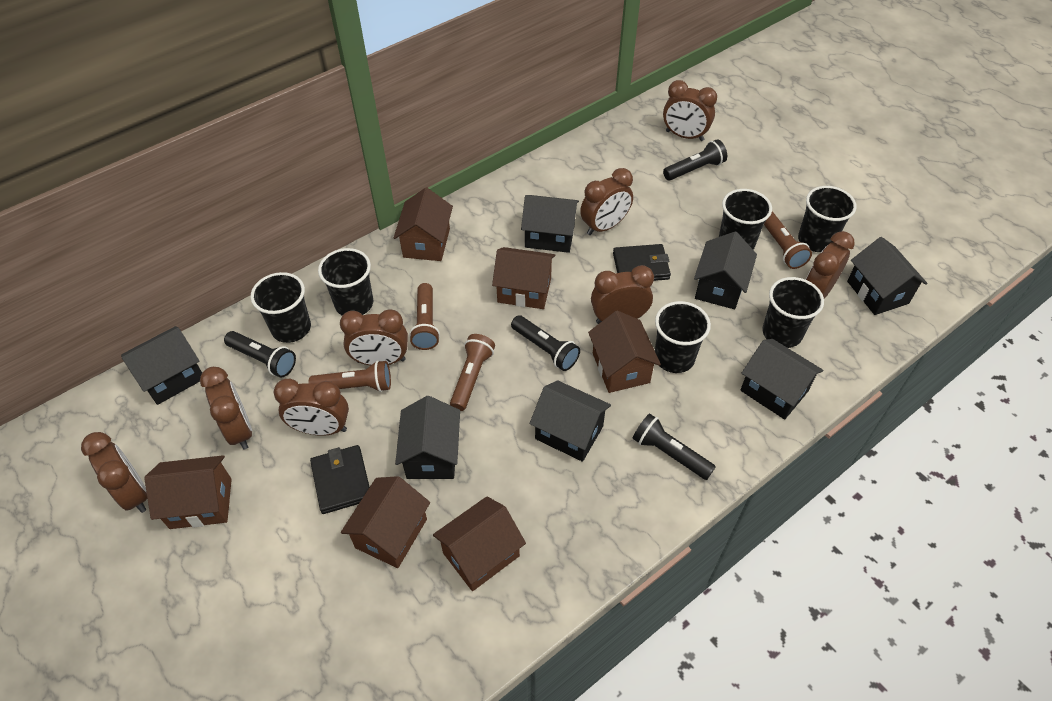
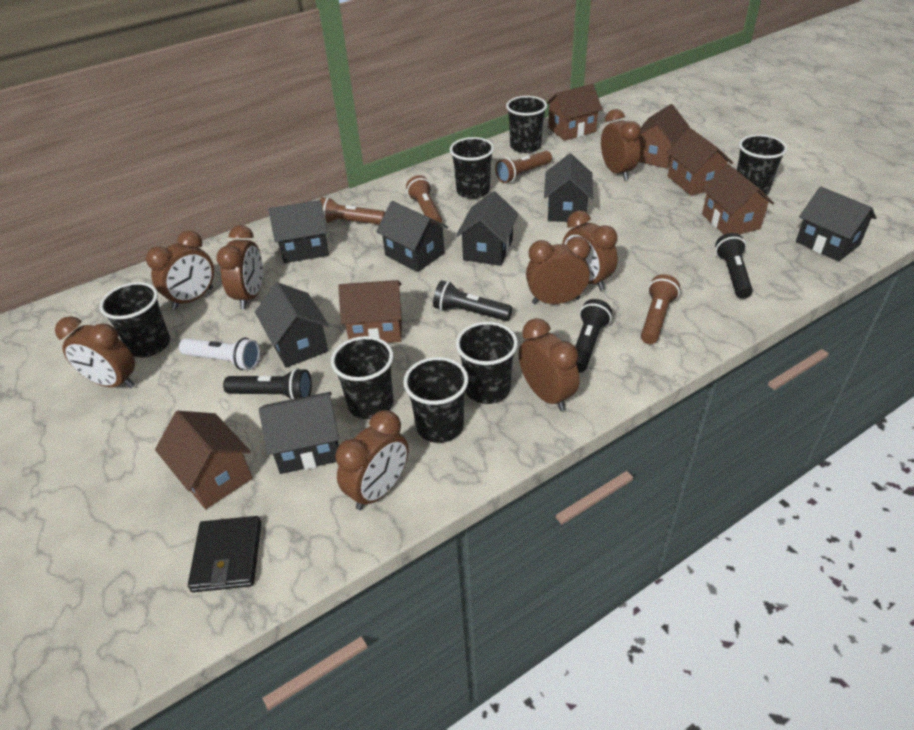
black cup: [251,272,311,343] [318,248,373,316] [655,301,711,373] [719,189,772,250] [762,277,824,348] [798,186,857,252] = 6 -> [99,282,170,358] [331,336,393,419] [403,357,468,443] [450,137,494,199] [456,322,518,404] [506,96,547,153] [737,135,787,195] = 7
black wallet: [310,445,370,514] [613,244,671,281] = 2 -> [188,516,261,592] = 1
white flashlight: none = 0 -> [179,338,260,370] = 1

